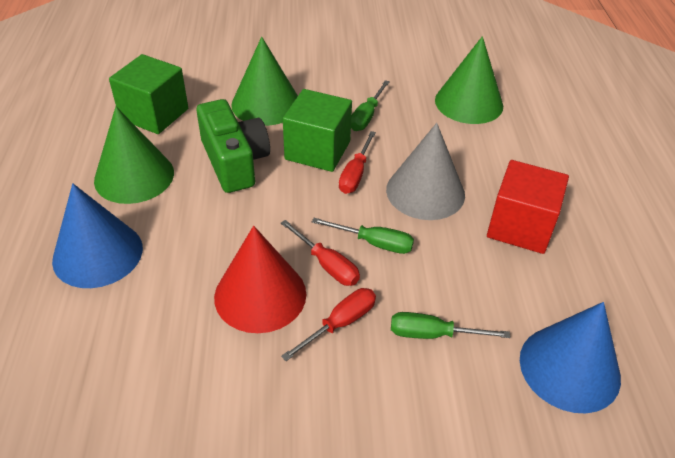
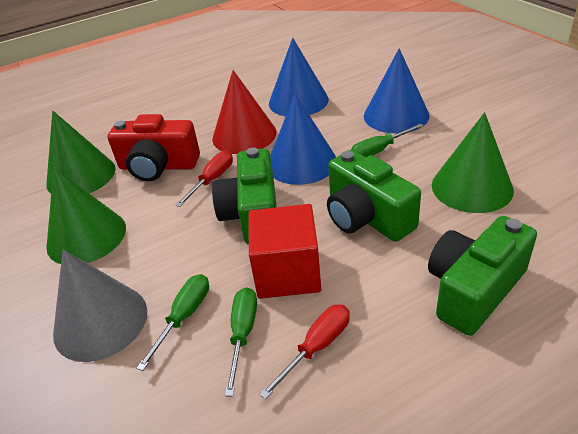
blue cone: [52,183,143,288] [520,302,621,413] = 2 -> [269,38,328,116] [270,94,336,185] [364,48,430,133] = 3
green camera: [196,99,270,193] = 1 -> [212,148,277,245] [327,150,421,242] [428,216,537,336] = 3
green cube: [109,54,188,134] [283,89,352,172] = 2 -> none = 0
red camera: none = 0 -> [107,114,200,181] = 1
red screwdriver: [281,220,360,286] [281,288,376,361] [339,131,376,194] = 3 -> [175,151,233,207] [259,305,350,399] = 2

